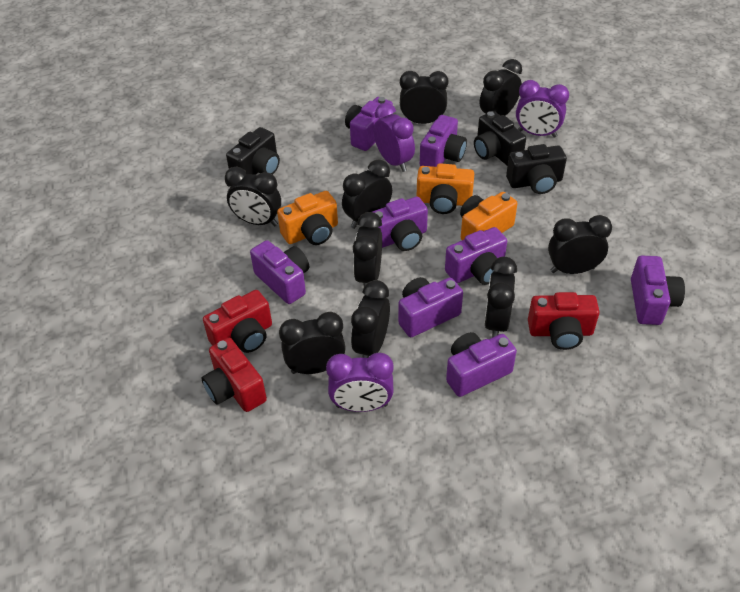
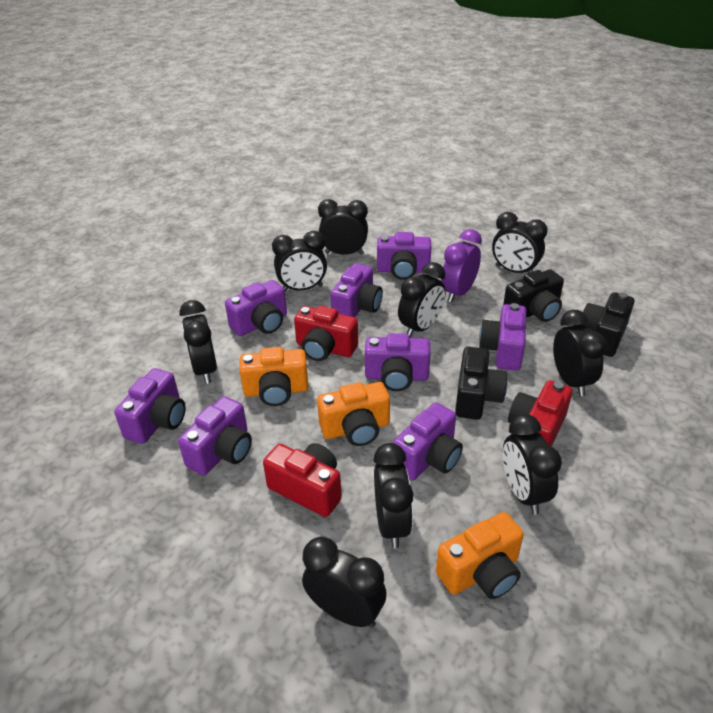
purple clock: [326,353,394,412] [374,103,415,172] [516,80,569,138] = 3 -> [441,229,482,303] = 1

